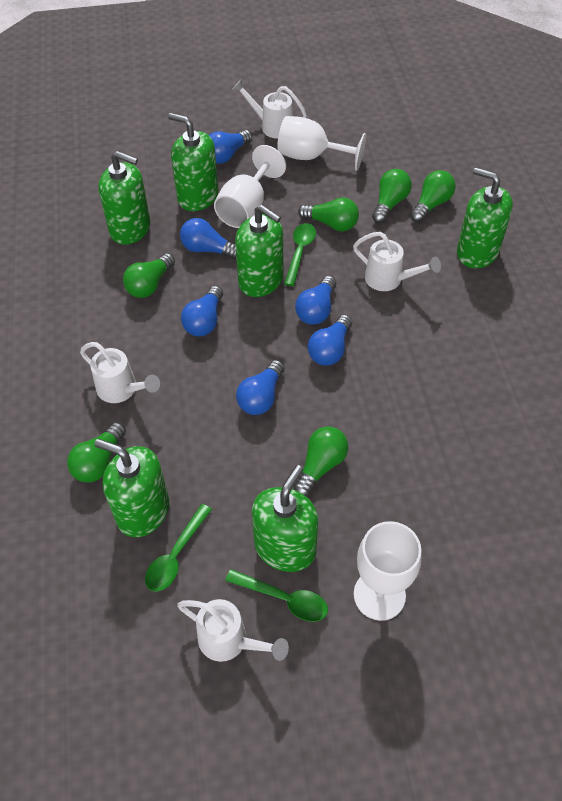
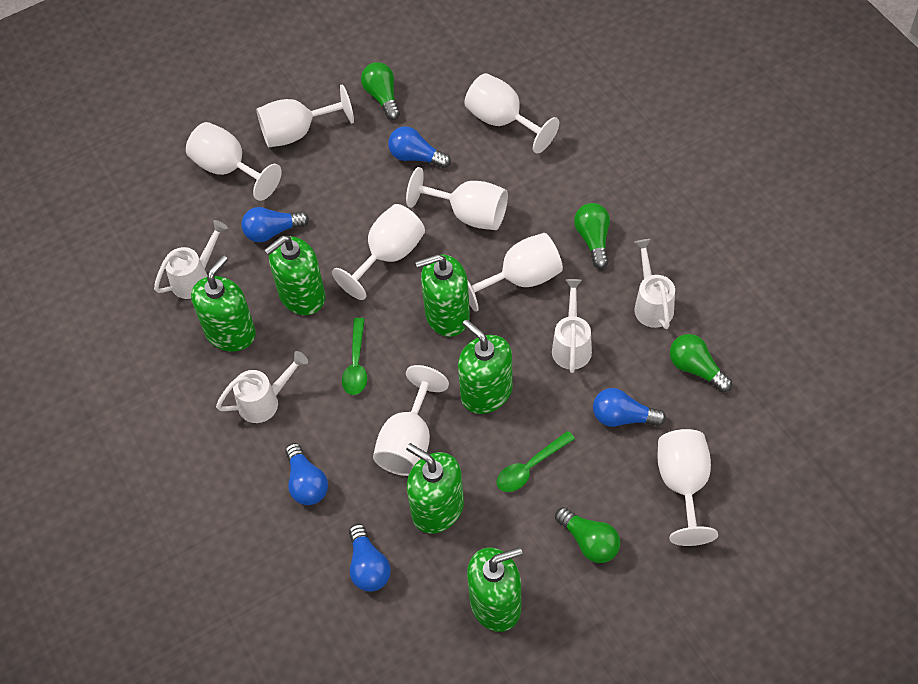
blue light bulb: [180,218,236,259] [181,286,223,336] [209,130,252,164] [236,360,285,415] [295,276,336,325] [308,314,352,366] = 6 -> [241,207,309,243] [285,443,328,505] [349,524,391,592] [388,126,451,168] [593,388,666,427] = 5
green light bulb: [67,422,126,483] [123,253,175,298] [293,426,348,497] [298,197,359,231] [372,169,412,223] [410,170,456,222] = 6 -> [361,62,400,120] [555,507,620,563] [574,203,610,269] [670,334,732,392] = 4
green spoon: [145,504,212,592] [225,569,328,622] [284,223,316,286] = 3 -> [342,318,367,395] [497,431,575,492] = 2
white goblet: [214,145,286,228] [277,116,366,171] [354,521,421,621] = 3 -> [186,122,282,201] [256,84,354,148] [332,204,425,300] [373,365,449,476] [406,167,508,230] [464,73,559,154] [468,233,563,312] [658,429,718,546] = 8

